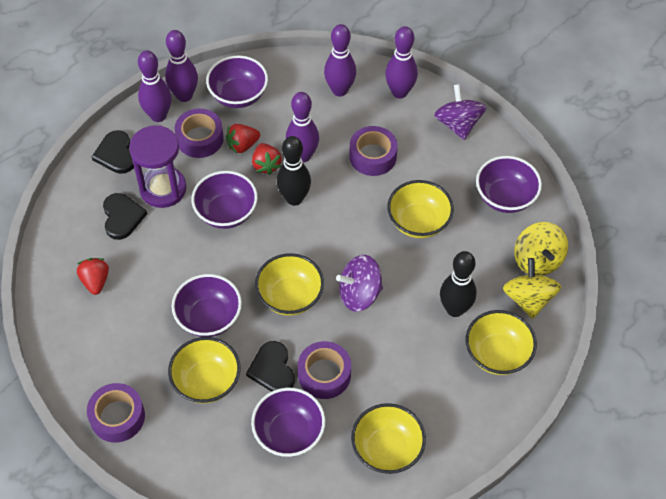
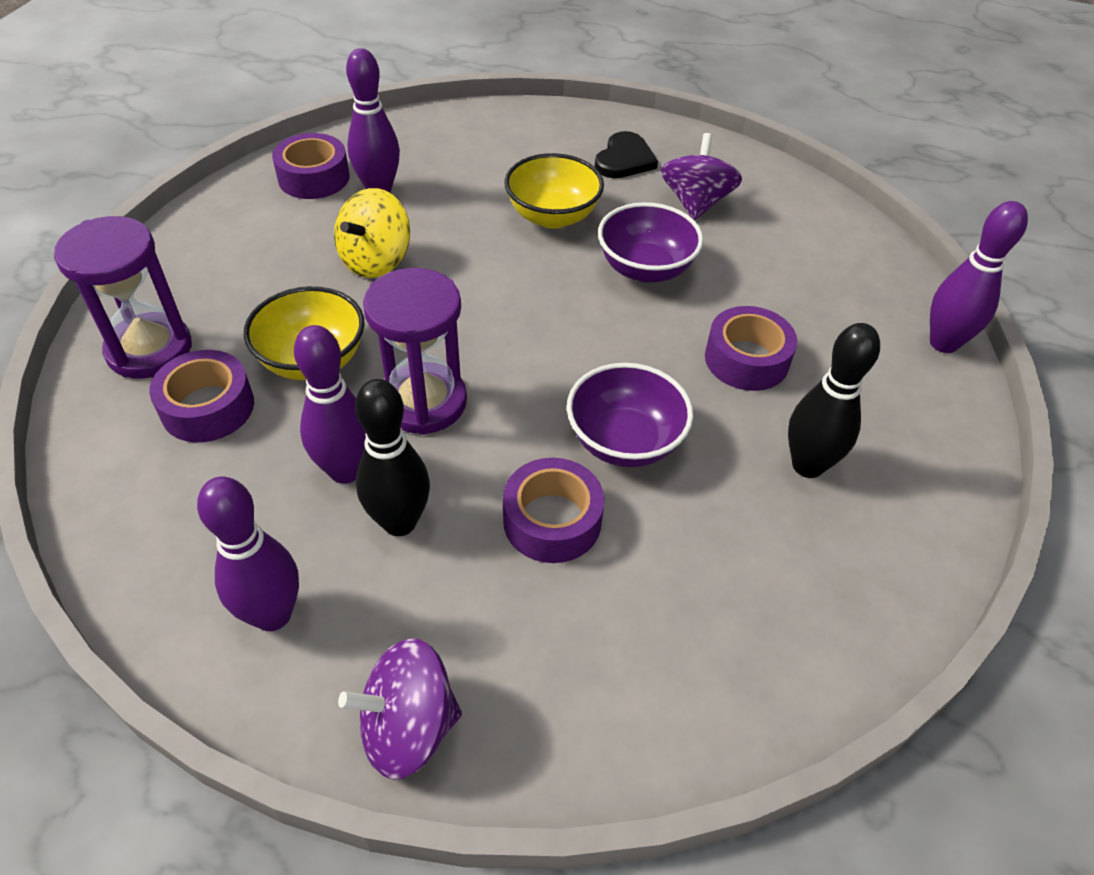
black heart: [92,130,134,174] [103,193,147,240] [246,341,295,392] = 3 -> [595,131,658,178] = 1
purple bowl: [172,274,242,337] [191,171,258,229] [206,55,268,108] [251,388,325,457] [476,156,542,213] = 5 -> [567,363,693,467] [598,202,703,283] = 2
purple bowling pin: [138,50,171,122] [165,30,198,102] [286,92,319,163] [324,24,356,96] [385,26,418,99] = 5 -> [197,477,299,631] [294,325,366,484] [346,48,400,193] [930,201,1028,353] = 4
purple hourglass: [129,125,186,208] = 1 -> [54,216,192,378] [363,268,467,435] = 2
red strawberry: [77,258,109,295] [226,124,260,154] [252,143,282,175] = 3 -> none = 0
yellow bowl: [168,337,240,404] [255,253,324,316] [351,403,426,474] [387,180,454,238] [465,310,537,375] = 5 -> [244,286,365,380] [504,153,604,229] = 2
yellow spinning top: [503,258,561,319] [514,222,568,276] = 2 -> [334,188,410,278] = 1

